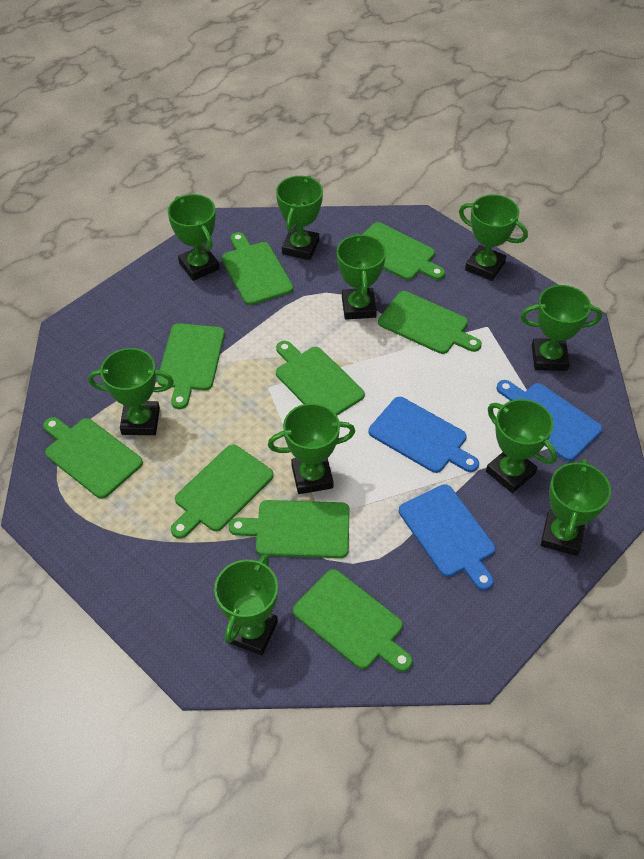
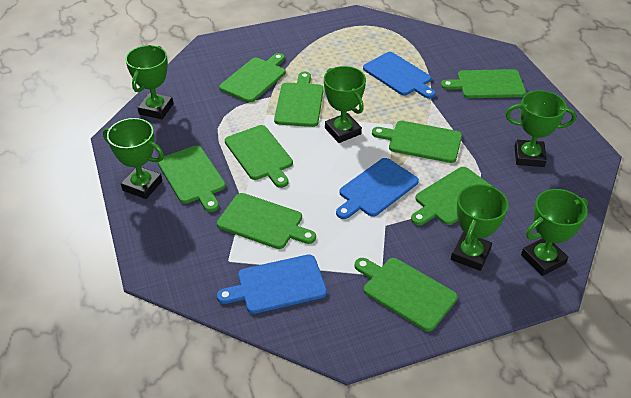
green trophy: [88,348,174,435] [168,194,220,281] [214,554,278,655] [268,403,355,494] [276,175,323,260] [337,233,386,320] [459,195,528,281] [486,399,557,493] [520,285,602,371] [541,459,611,556] = 10 -> [103,118,164,199] [125,45,174,119] [324,66,366,143] [451,184,509,271] [505,90,576,167] [521,189,588,276] = 6

